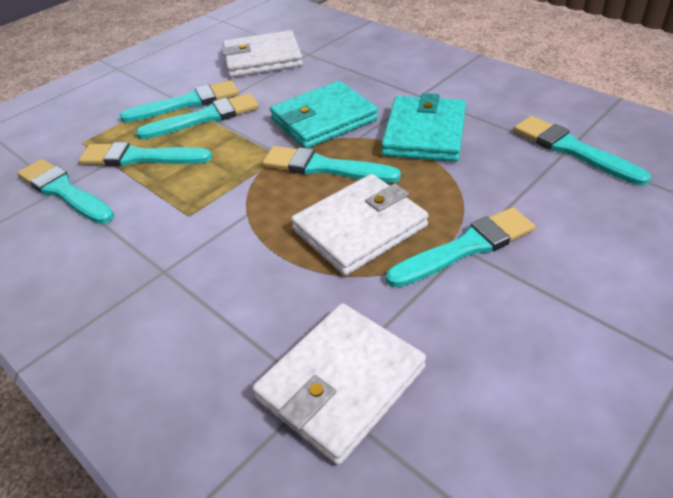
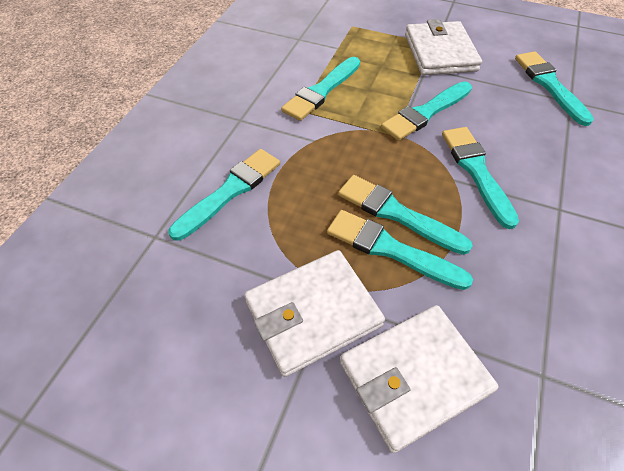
turquoise wallet: [270,81,378,148] [381,93,466,162] = 2 -> none = 0

